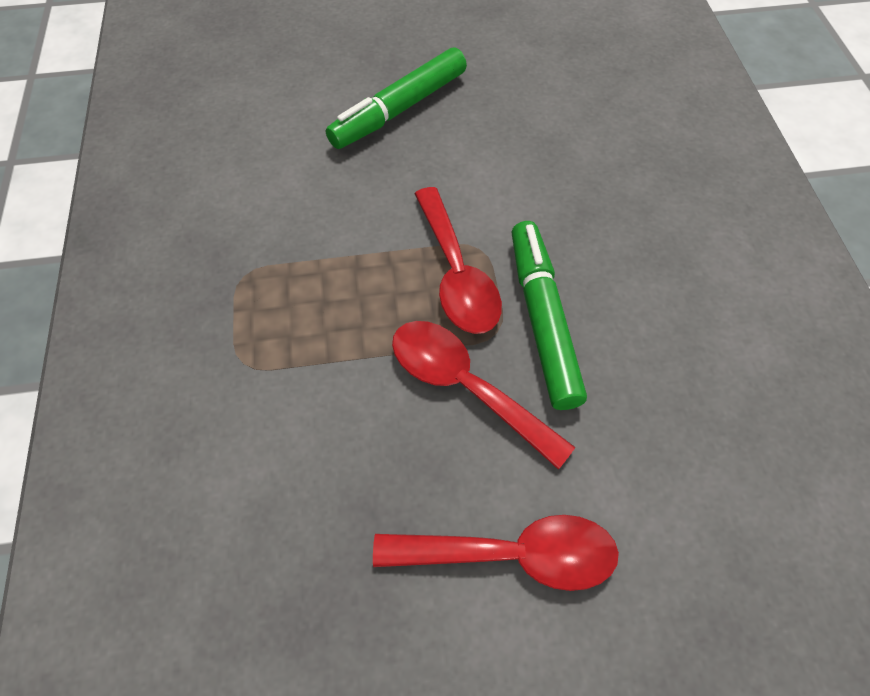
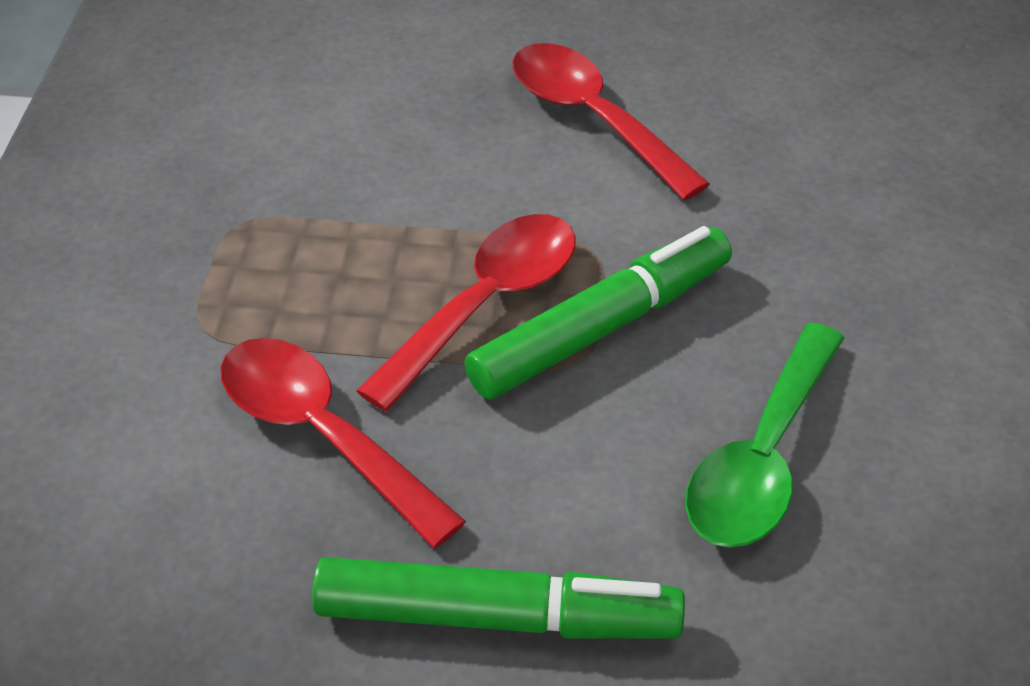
green spoon: none = 0 -> [685,323,844,548] = 1

